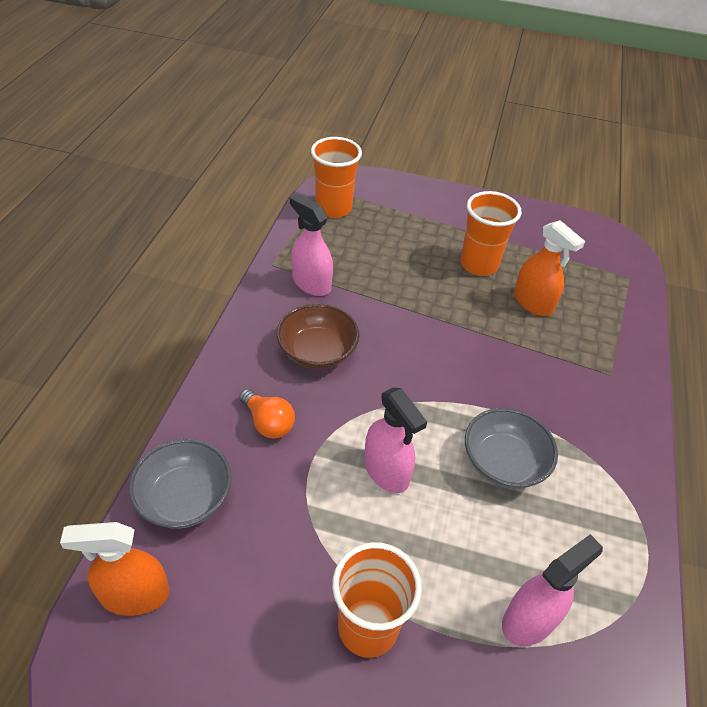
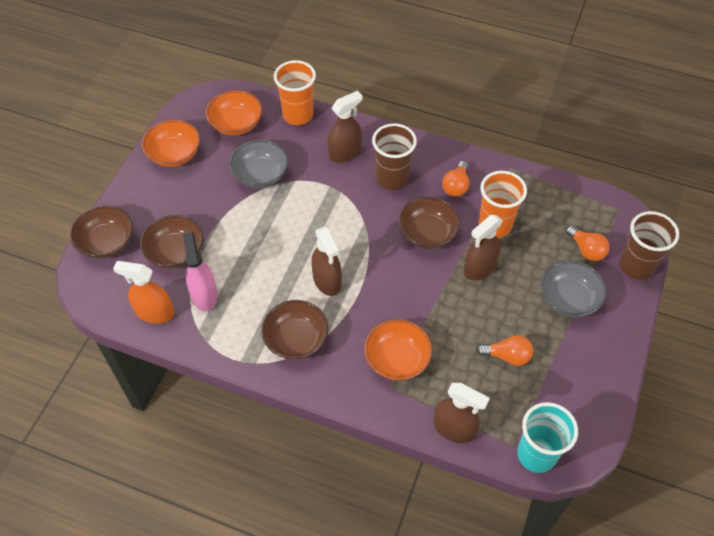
brown bowl: [277,304,360,369] = 1 -> [70,206,133,258] [140,215,203,269] [261,300,328,360] [398,197,460,249] = 4
brown cup: none = 0 -> [372,123,417,190] [620,211,679,280] = 2
brown spray bottle: none = 0 -> [312,226,342,296] [328,91,362,163] [434,383,490,443] [464,215,503,280] = 4
orange bowl: none = 0 -> [142,120,200,167] [206,90,262,136] [364,319,432,381] = 3
orange cup: [311,137,362,218] [332,542,422,658] [460,191,522,276] = 3 -> [274,60,316,125] [479,171,527,238] = 2
orange light bulb: [239,389,295,439] = 1 -> [442,161,469,197] [476,335,533,366] [566,225,610,261] = 3
orange spray bottle: [60,522,169,616] [514,220,585,316] = 2 -> [113,261,174,324] = 1
pink spray bottle: [290,194,333,296] [364,388,427,493] [502,534,603,646] = 3 -> [183,232,218,311] = 1
turquoise cup: none = 0 -> [517,402,578,473] = 1

